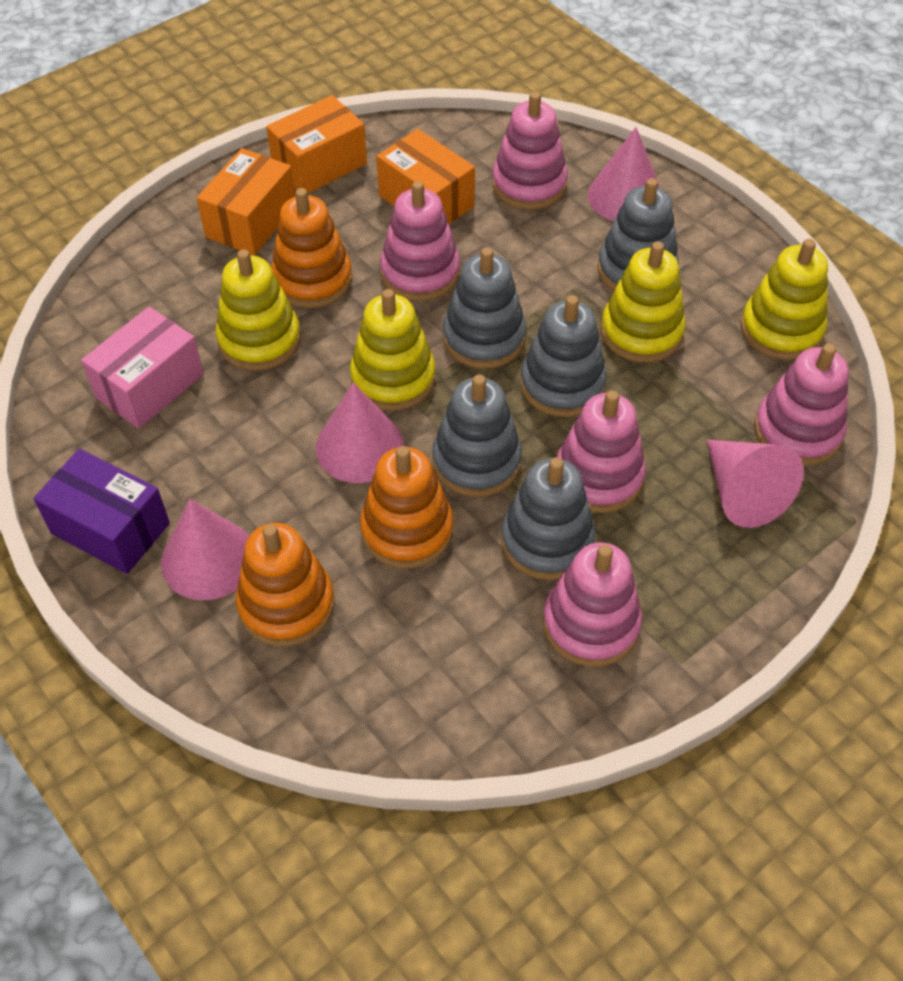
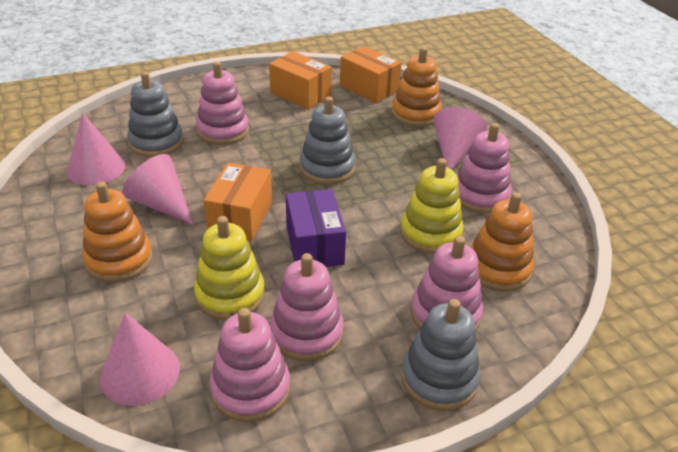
grey stacking toy: [432,374,522,497] [443,247,526,369] [501,457,596,580] [520,295,607,417] [597,178,679,291] = 5 -> [127,71,183,157] [300,96,355,184] [401,299,481,411] = 3
pink box: [81,307,204,429] = 1 -> none = 0
yellow stacking toy: [216,249,301,371] [350,289,435,411] [601,241,685,363] [741,239,828,360] = 4 -> [194,216,265,320] [400,158,464,254] = 2

